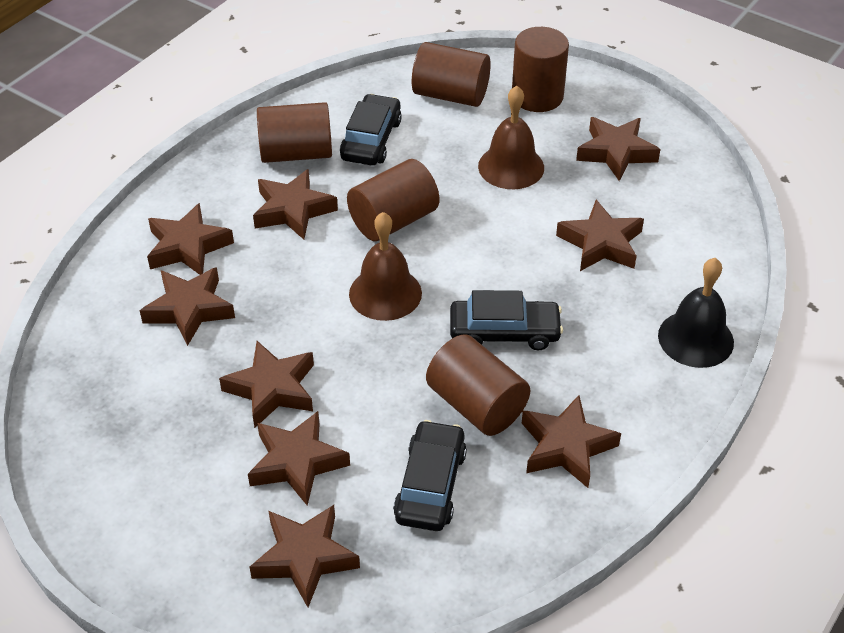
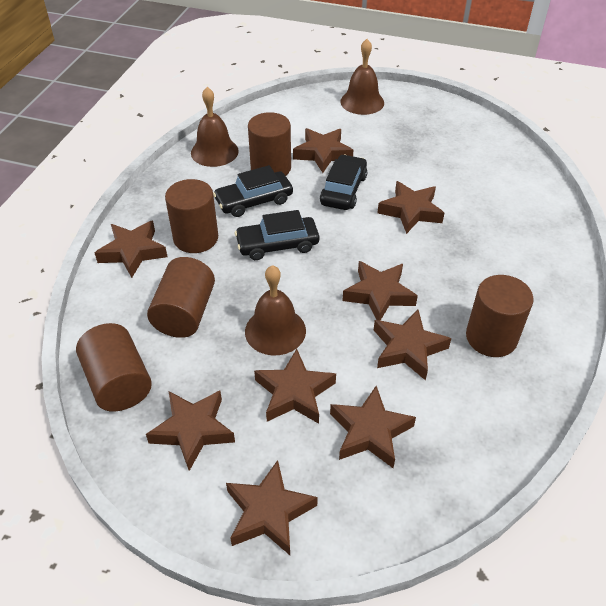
black bell: [658,258,734,368] = 1 -> none = 0
brown bell: [349,212,422,321] [478,86,544,189] = 2 -> [191,87,239,167] [245,265,306,355] [340,39,384,115] = 3

